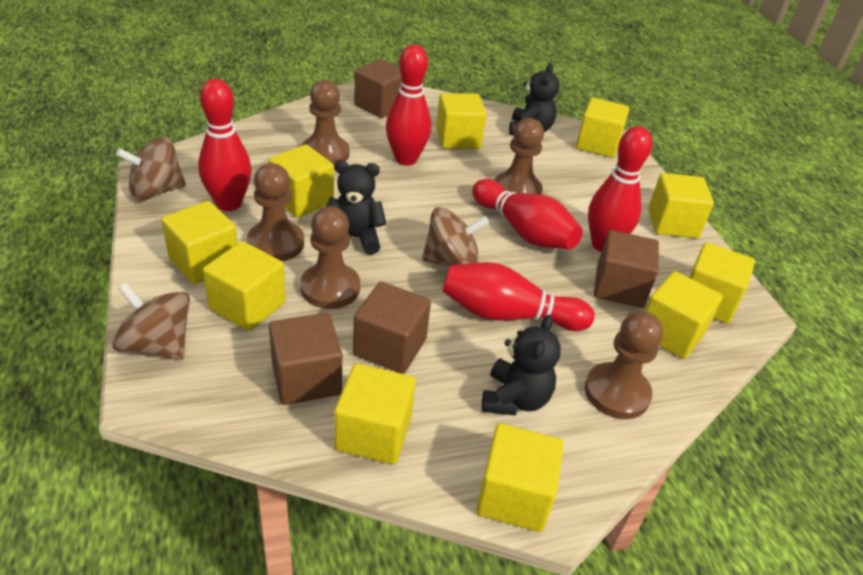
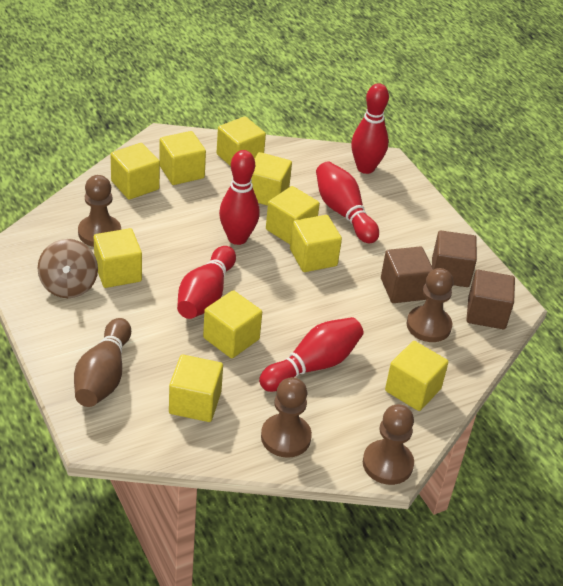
black teddy bear: [326,160,386,255] [482,315,561,415] [509,63,559,135] = 3 -> none = 0
brown bowling pin: none = 0 -> [74,318,131,407] = 1
brown cube: [269,313,342,405] [353,282,431,374] [354,59,402,118] [594,230,659,308] = 4 -> [381,246,433,303] [432,231,477,287] [466,270,515,329] = 3
brown pawn: [247,163,304,261] [300,206,360,309] [302,80,350,165] [494,118,544,195] [585,311,663,419] = 5 -> [78,175,121,247] [261,377,312,458] [363,404,414,485] [406,268,454,342] = 4
brown spinning top: [112,282,190,360] [116,137,186,201] [422,207,489,266] = 3 -> [38,239,98,298] = 1

